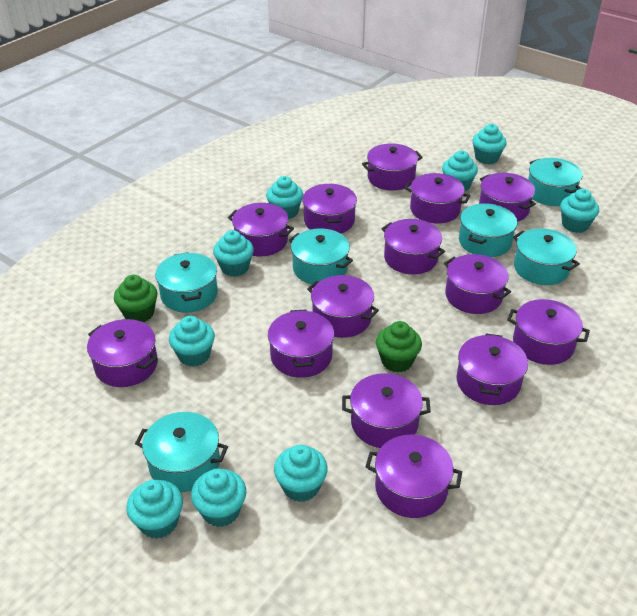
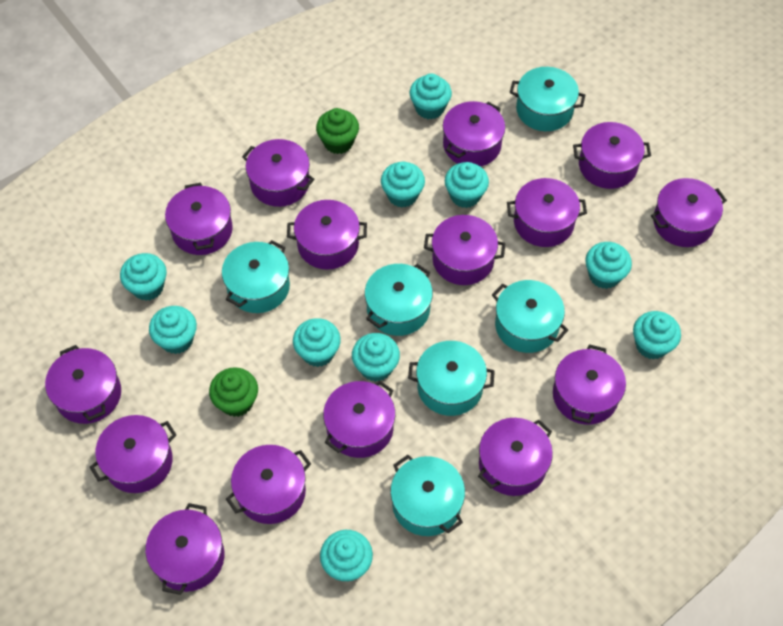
purple pot: [87,319,158,387] [228,203,294,256] [268,310,334,378] [302,184,357,234] [307,275,379,338] [342,373,431,448] [362,143,423,191] [366,435,462,518] [381,219,445,274] [404,173,471,224] [444,254,511,314] [457,334,528,405] [479,173,536,222] [507,299,590,365] = 14 -> [45,345,121,424] [90,415,176,493] [145,503,225,595] [165,183,233,255] [226,445,311,524] [242,139,314,207] [287,200,367,270] [323,381,395,458] [424,215,505,285] [443,101,505,166] [478,418,553,496] [507,178,587,247] [553,344,626,425] [573,122,651,189] [651,178,727,247] = 15
turquoise cupcake: [126,480,183,539] [169,316,215,367] [191,469,246,527] [213,230,254,277] [266,176,303,219] [274,445,328,502] [442,151,478,191] [472,124,507,164] [560,189,599,233] = 9 -> [120,253,167,301] [149,306,197,354] [293,318,341,367] [320,530,373,581] [352,333,400,382] [381,161,425,208] [410,73,452,120] [445,162,489,208] [585,242,632,289] [633,311,681,360] = 10

